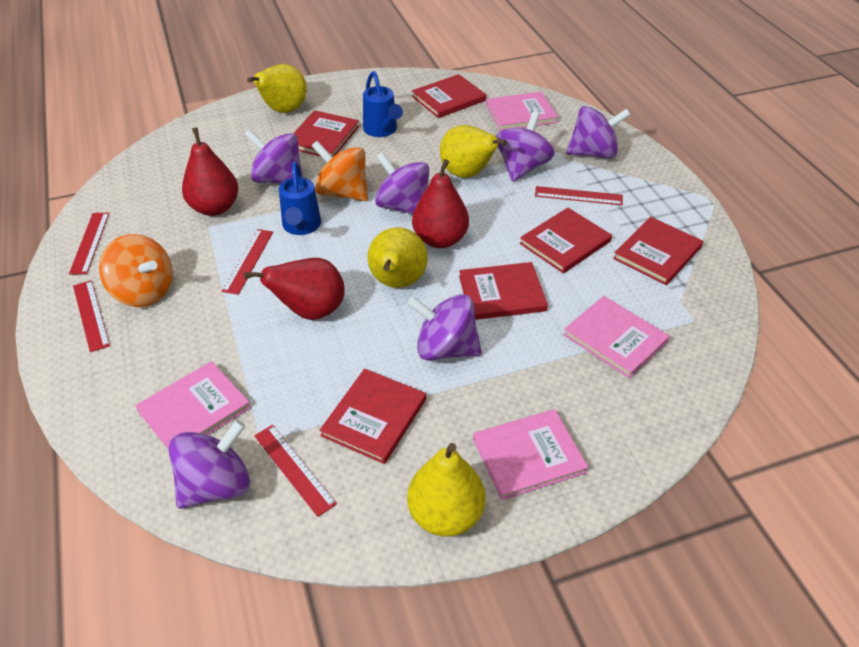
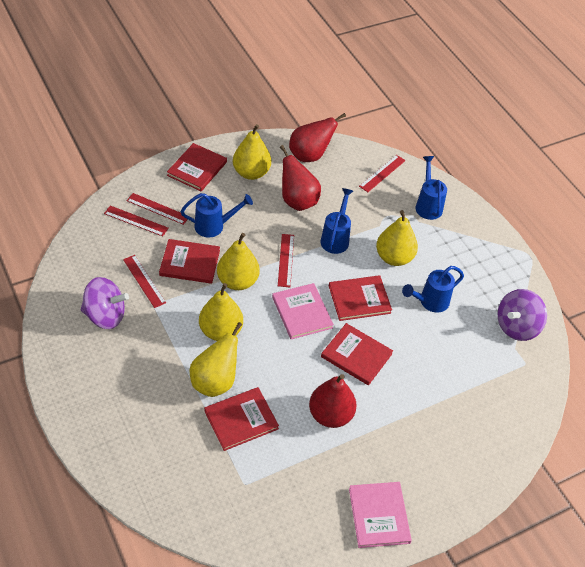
blue watering can: [279,162,321,235] [363,71,403,137] = 2 -> [181,193,253,238] [320,188,353,254] [402,266,464,313] [415,156,447,220] = 4
orange spinning top: [99,234,173,307] [312,141,368,201] = 2 -> none = 0
pink book: [136,361,251,450] [473,409,588,500] [486,91,558,131] [563,296,670,378] = 4 -> [272,283,334,339] [349,482,412,548] = 2
purple spinning top: [169,420,250,509] [244,129,303,184] [375,152,429,214] [407,294,482,361] [496,111,555,182] [566,106,631,159] = 6 -> [81,277,129,329] [497,289,547,341] = 2
red book: [293,110,359,157] [320,369,426,464] [412,74,486,118] [459,262,548,320] [520,208,612,273] [613,217,703,285] = 6 -> [159,239,220,284] [167,143,227,191] [204,387,279,451] [321,323,393,385] [329,275,392,321] = 5
yellow pear: [247,64,307,113] [367,227,428,288] [407,443,486,537] [440,125,507,178] = 4 -> [190,322,242,397] [199,283,243,341] [217,233,260,290] [233,124,271,180] [376,210,418,266] = 5

